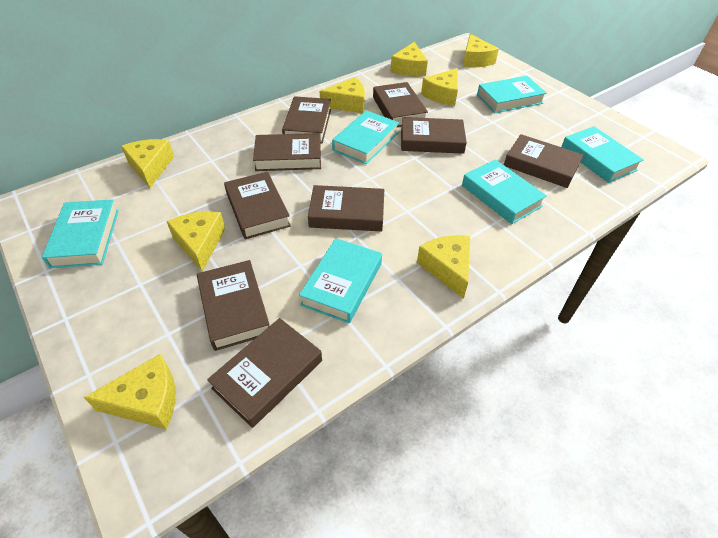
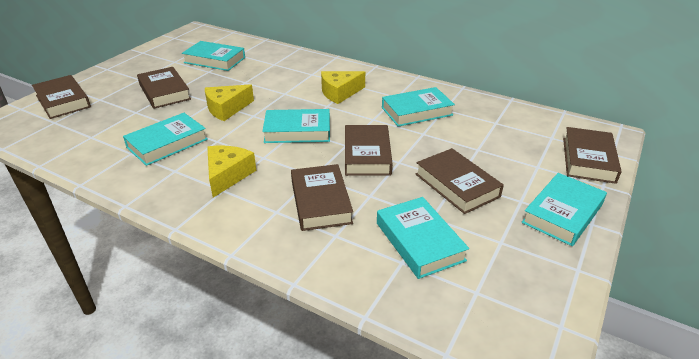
brown book: [197,260,269,351] [207,318,322,428] [224,172,291,239] [253,133,321,171] [282,96,331,143] [308,185,384,231] [373,82,428,127] [401,117,467,154] [504,134,583,188] = 9 -> [32,75,91,119] [137,67,191,109] [291,164,353,231] [345,125,393,176] [416,148,504,214] [563,127,622,184] = 6
yellow cheese: [84,354,176,429] [121,139,174,188] [166,211,225,272] [320,77,365,113] [390,42,428,77] [417,235,470,299] [421,68,458,106] [463,34,499,67] = 8 -> [205,84,254,121] [207,145,256,198] [321,71,365,104] = 3

